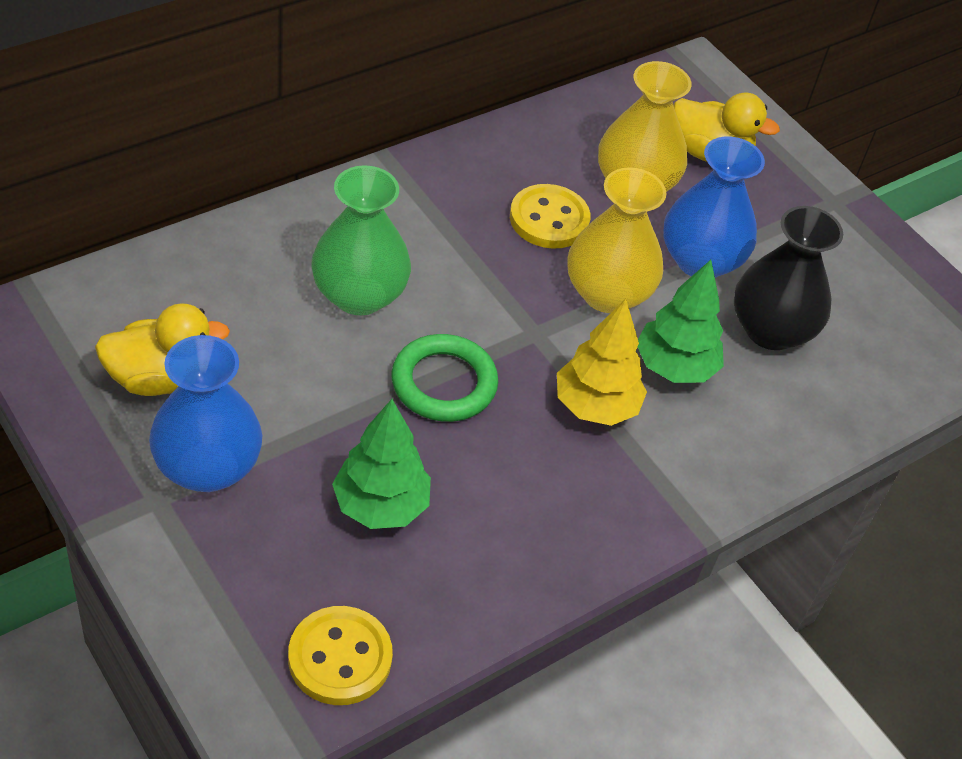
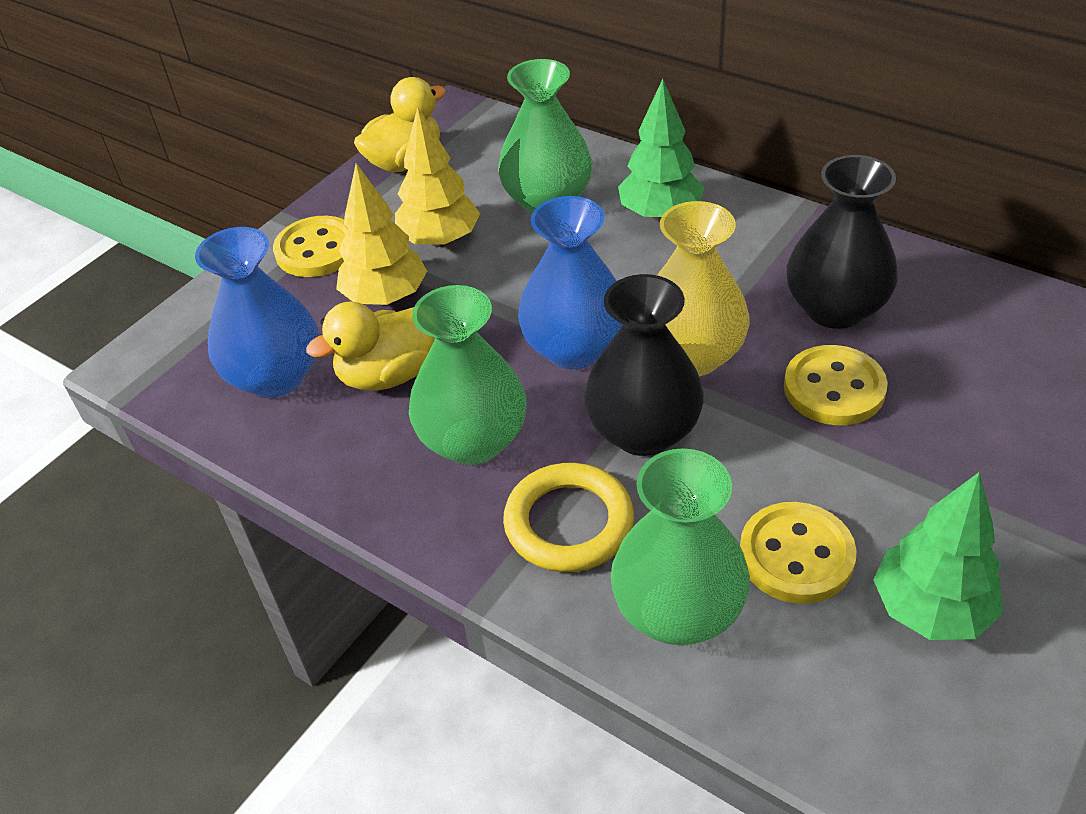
black vase: [734,206,843,350] = 1 -> [584,274,704,456] [787,155,898,329] = 2
green ring: [391,334,498,422] = 1 -> none = 0
green vase: [311,165,411,315] = 1 -> [409,285,527,465] [498,59,593,214] [611,448,750,645] = 3
yellow button: [288,606,393,705] [510,184,590,249] = 2 -> [273,216,348,277] [740,502,857,604] [784,345,888,425] = 3
yellow ring: none = 0 -> [503,463,634,572] = 1
yellow tree: [557,299,647,426] = 1 -> [336,163,427,305] [395,107,480,247] = 2
yellow vase: [568,167,666,313] [598,61,692,192] = 2 -> [657,201,750,376] = 1

